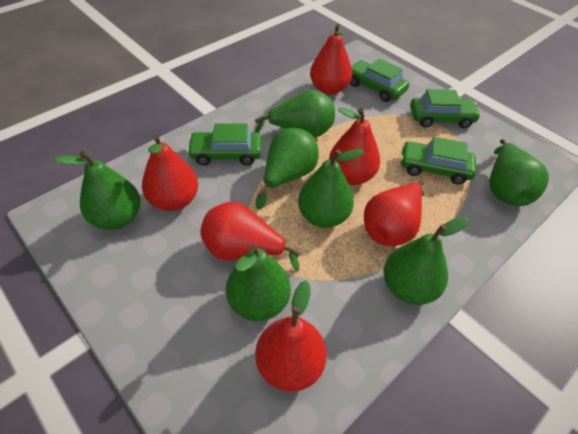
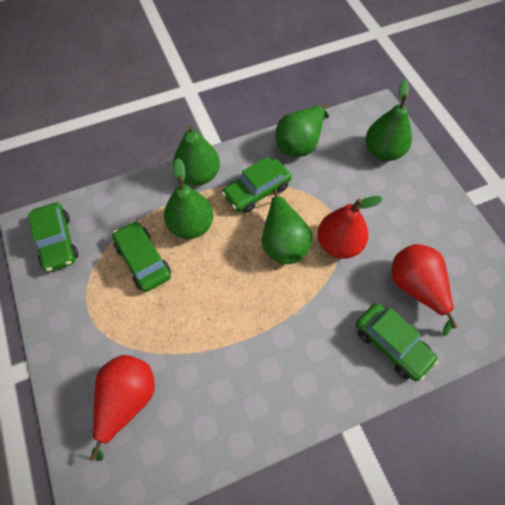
green pear: [54,151,140,230] [226,245,291,321] [255,89,335,137] [256,128,319,210] [298,149,364,228] [384,216,469,305] [489,139,549,206] = 7 -> [164,158,213,239] [173,125,220,186] [262,189,312,264] [275,104,329,157] [366,80,412,161] = 5
red pear: [142,135,198,211] [201,202,301,271] [255,280,327,391] [310,24,352,95] [329,107,381,185] [364,180,424,246] = 6 -> [90,355,155,461] [317,196,383,259] [392,244,457,336] = 3

